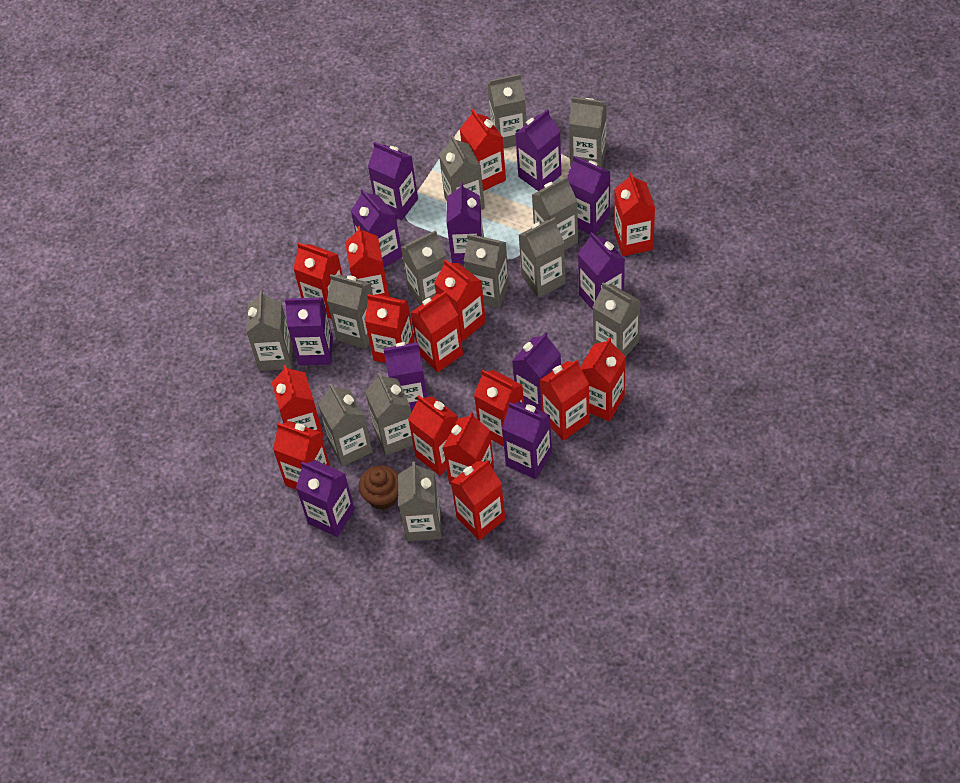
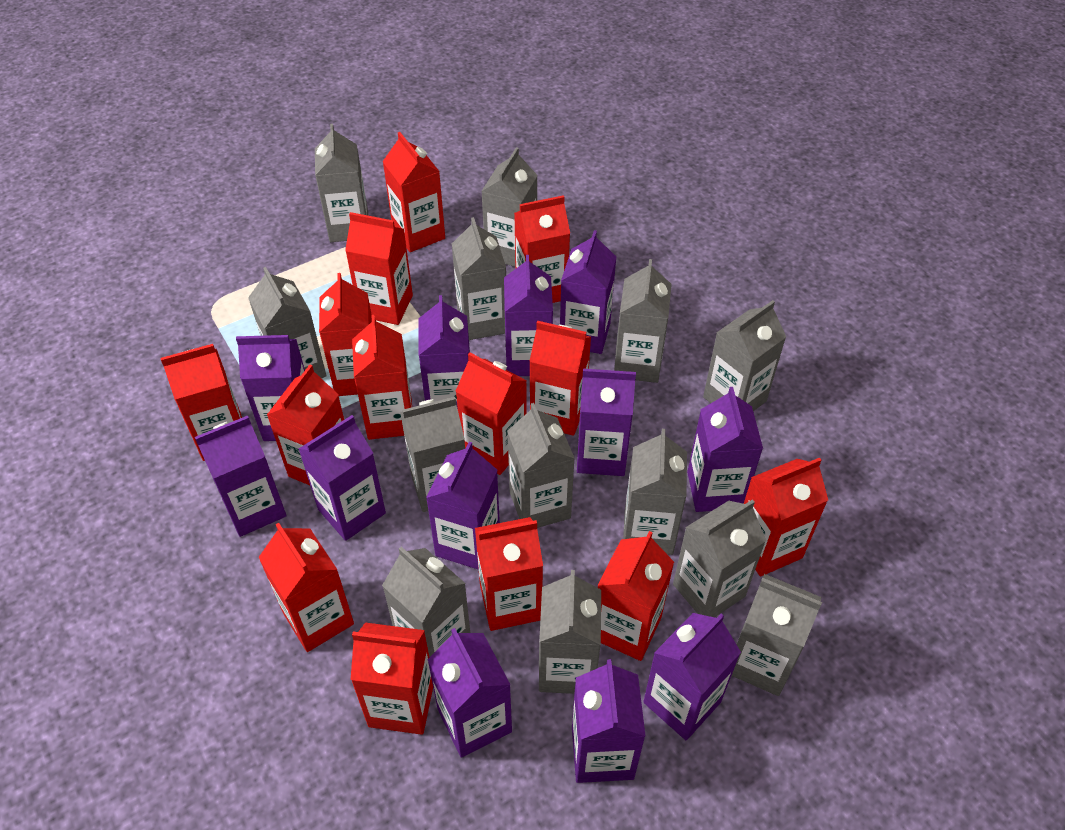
brown cupcake: [358,465,398,510] = 1 -> none = 0
purple carton: [285,297,333,365] [296,460,355,537] [351,189,403,268] [368,142,418,220] [383,342,428,412] [447,183,484,264] [502,401,552,479] [512,332,561,411] [515,109,562,191] [568,156,610,234] [578,232,625,310] = 11 -> [195,415,286,537] [236,335,305,441] [299,415,386,541] [418,295,470,409] [426,442,500,570] [427,628,512,758] [504,255,553,376] [560,230,616,354] [572,659,645,783] [577,369,636,476] [643,613,741,740] [687,387,763,512] = 12
red carton: [271,365,324,438] [273,421,330,490] [293,243,343,319] [345,226,389,297] [365,294,414,363] [408,395,458,476] [410,291,463,373] [434,259,486,341] [443,412,494,485] [451,460,505,540] [460,109,506,191] [474,370,524,446] [540,360,590,441] [580,338,625,421] [614,172,655,256] = 15 -> [161,344,242,461] [258,523,354,652] [267,365,344,485] [319,273,372,396] [345,212,413,325] [351,623,433,735] [352,315,412,440] [382,132,445,252] [456,353,527,475] [475,517,543,631] [514,195,570,303] [529,321,591,436] [597,531,674,661] [744,458,828,577] = 14

